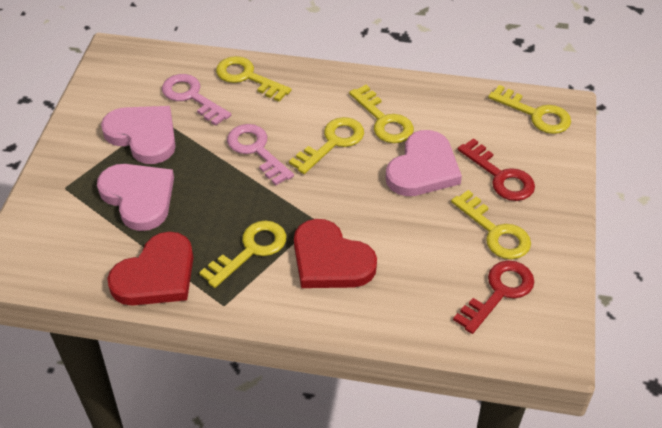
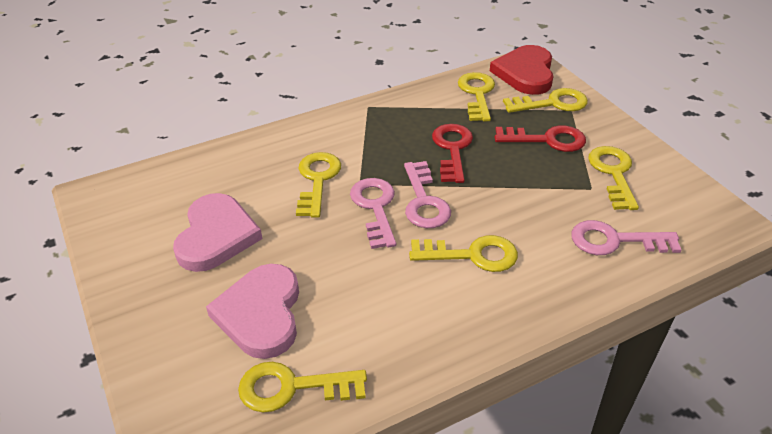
pink heart: [97,164,174,231] [101,106,176,164] [386,130,462,196] = 3 -> [173,193,262,272] [206,264,299,359] = 2
pink key: [162,74,231,126] [227,124,294,185] = 2 -> [350,178,396,249] [404,161,451,228] [571,220,681,255] = 3
red heart: [107,232,193,306] [294,219,377,288] = 2 -> [490,45,553,95] = 1

